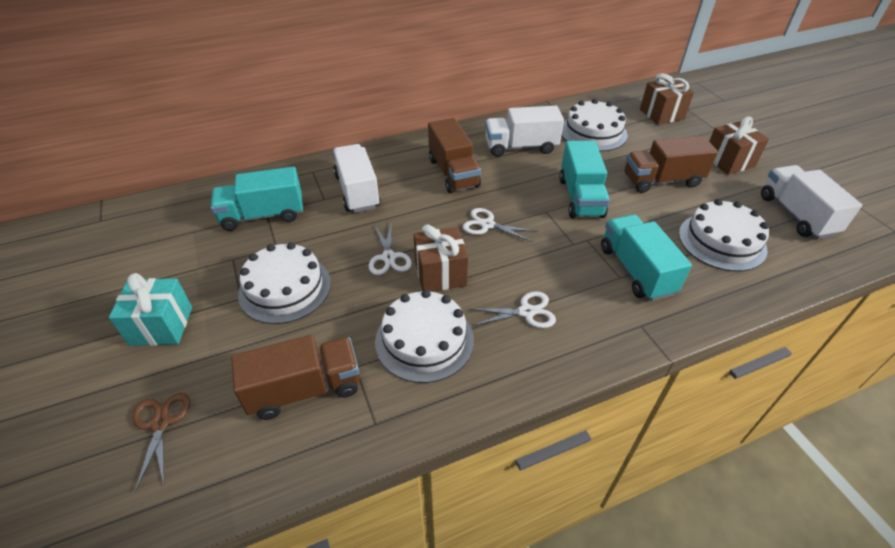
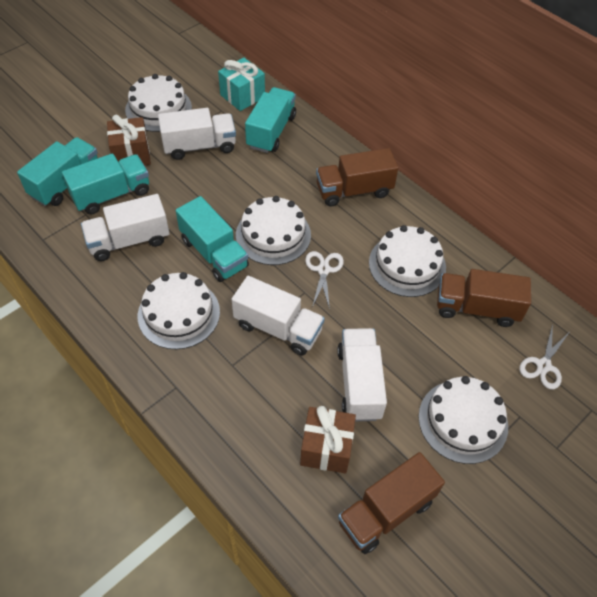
brown gift: [413,224,468,292] [640,74,694,125] [709,117,769,175] = 3 -> [107,115,151,166] [300,406,356,473] = 2
brown scissors: [132,393,190,492] = 1 -> none = 0
turquoise truck: [211,167,303,231] [559,141,610,218] [601,214,692,301] = 3 -> [17,137,98,206] [62,153,149,214] [176,196,249,282] [245,87,296,153] = 4
white cake: [238,242,331,324] [375,290,474,383] [562,99,628,152] [679,199,769,271] = 4 -> [125,74,192,132] [138,272,220,349] [236,196,311,265] [369,225,446,297] [419,376,508,464] = 5
white scissors: [369,221,412,275] [462,208,538,242] [470,291,556,328] = 3 -> [305,251,344,309] [519,324,569,389] = 2
white truck: [333,144,381,213] [485,106,564,157] [761,165,862,239] = 3 -> [81,194,169,261] [158,108,236,160] [231,276,325,355] [337,328,387,422] = 4

